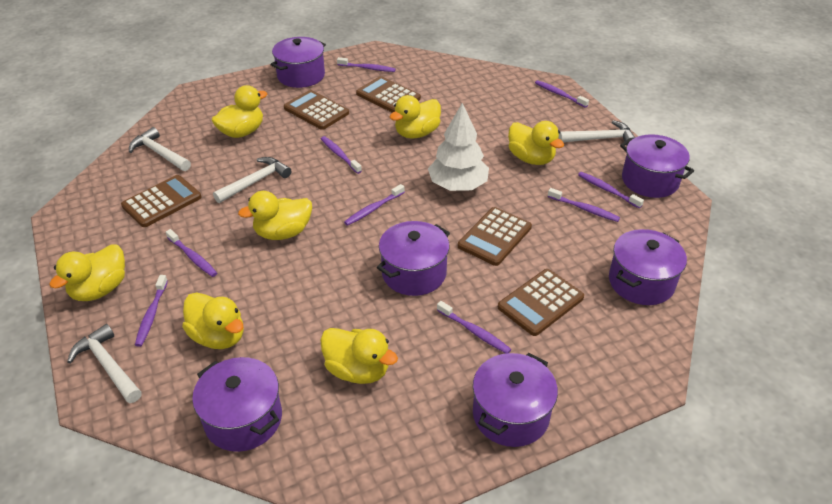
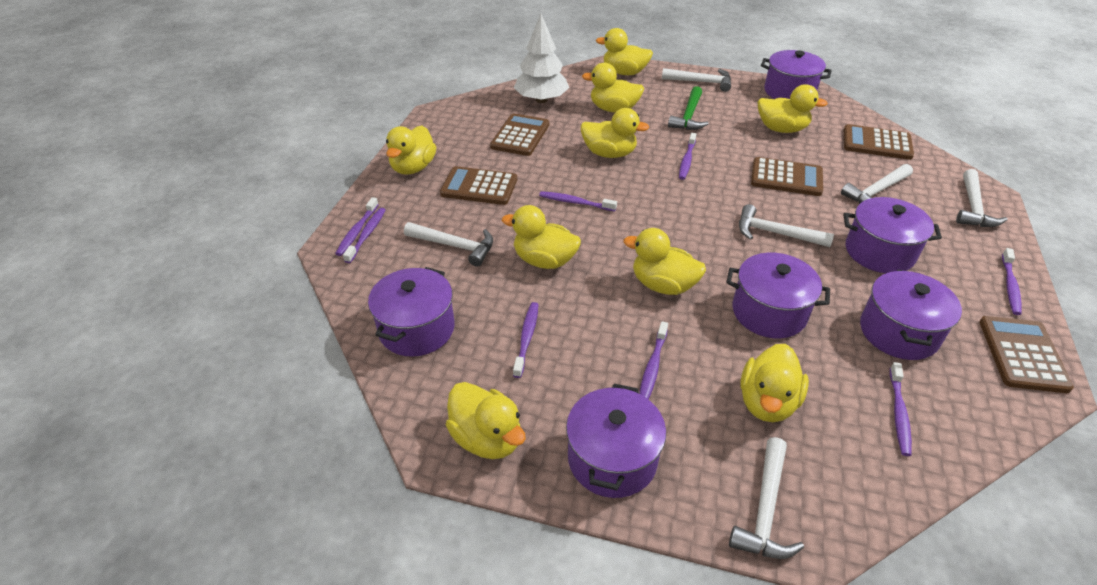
green hammer: none = 0 -> [668,86,708,130] = 1
purple toothbrush: [135,275,168,347] [166,229,217,277] [321,136,362,174] [337,57,396,72] [344,184,405,226] [437,301,511,354] [535,80,589,108] [548,188,620,222] [578,172,644,208] = 9 -> [335,197,379,256] [343,208,386,263] [513,302,539,378] [539,191,617,211] [639,321,668,400] [679,133,696,180] [890,362,912,456] [1002,248,1022,315] = 8
white hammer: [67,324,142,403] [129,127,191,171] [213,157,291,203] [559,120,635,146] = 4 -> [404,222,493,267] [662,68,731,92] [729,437,804,559] [739,204,834,247] [841,164,913,204] [956,169,1008,227] = 6
yellow duck: [49,244,125,301] [182,292,244,349] [212,85,267,138] [238,191,312,240] [320,328,398,384] [390,95,441,139] [508,121,564,165] = 7 -> [386,126,436,175] [446,382,526,459] [502,205,581,269] [581,108,649,158] [582,63,644,113] [596,28,653,75] [623,228,706,295] [740,344,809,422] [758,84,828,133] = 9

